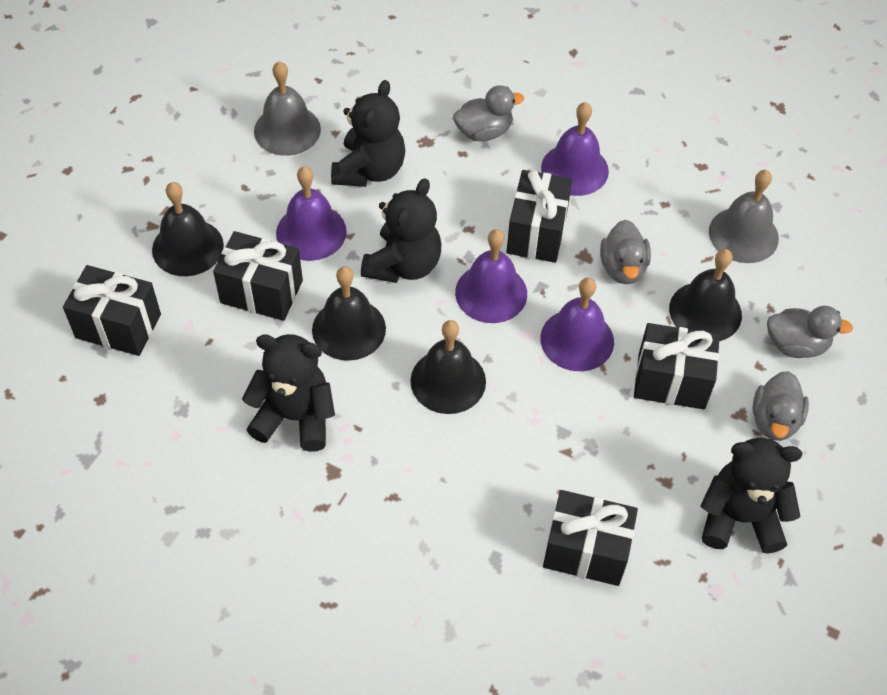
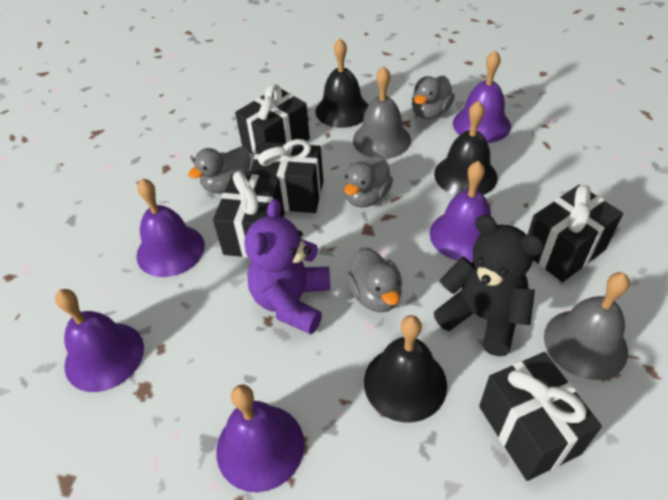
black bell: [152,182,224,276] [312,266,386,361] [410,320,486,414] [669,249,742,341] = 4 -> [315,38,368,128] [364,315,447,422] [434,100,498,195] = 3
black teddy bear: [242,334,335,452] [331,80,405,187] [361,178,441,283] [701,438,802,554] = 4 -> [434,215,544,356] = 1
purple bell: [276,166,347,261] [455,229,527,323] [540,278,614,371] [541,102,609,196] = 4 -> [55,289,144,392] [136,178,205,277] [216,385,304,492] [430,161,491,262] [453,50,511,143] = 5
purple teddy bear: none = 0 -> [244,199,330,334] = 1

